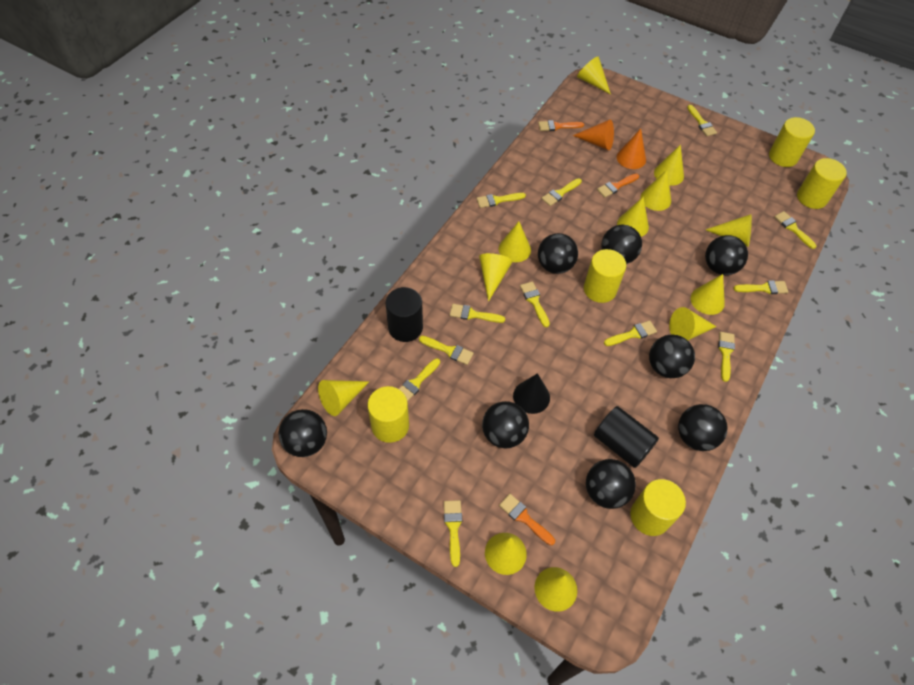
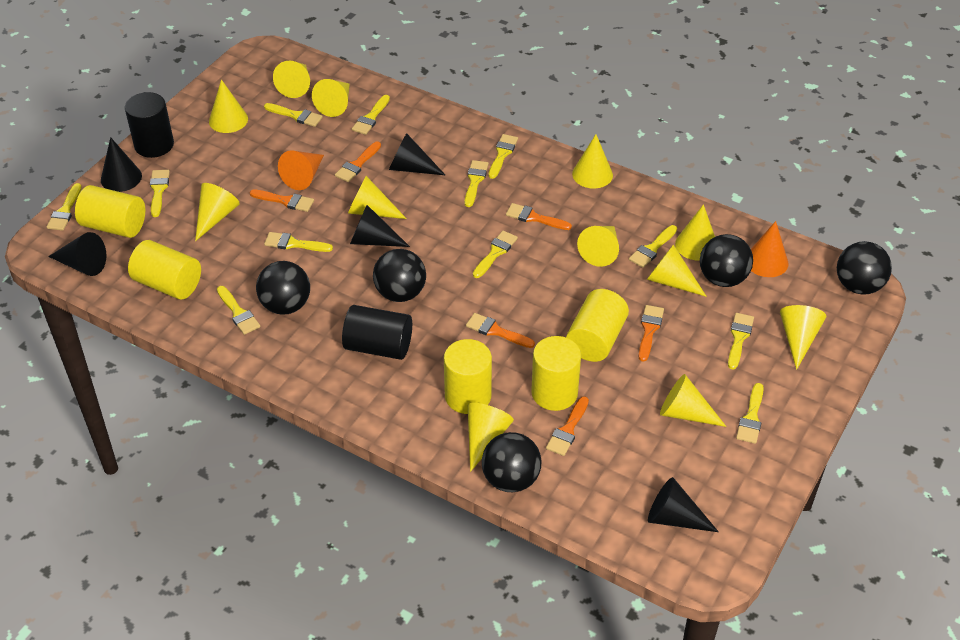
black ball: [278,409,327,457] [482,401,529,448] [538,233,578,274] [586,459,636,509] [601,225,642,264] [649,335,695,378] [678,404,727,451] [705,235,748,275] = 8 -> [256,261,310,315] [373,249,426,302] [482,432,541,492] [700,234,753,287] [837,241,892,295] = 5
black cone: [513,373,550,414] = 1 -> [48,232,106,276] [101,137,142,192] [350,205,410,247] [389,133,445,175] [648,477,719,532] = 5
orange brush: [499,494,555,546] [538,120,584,131] [597,174,639,197] = 3 -> [250,190,314,212] [335,142,381,182] [466,313,535,348] [506,203,572,230] [546,396,589,456] [639,305,664,362] = 6

